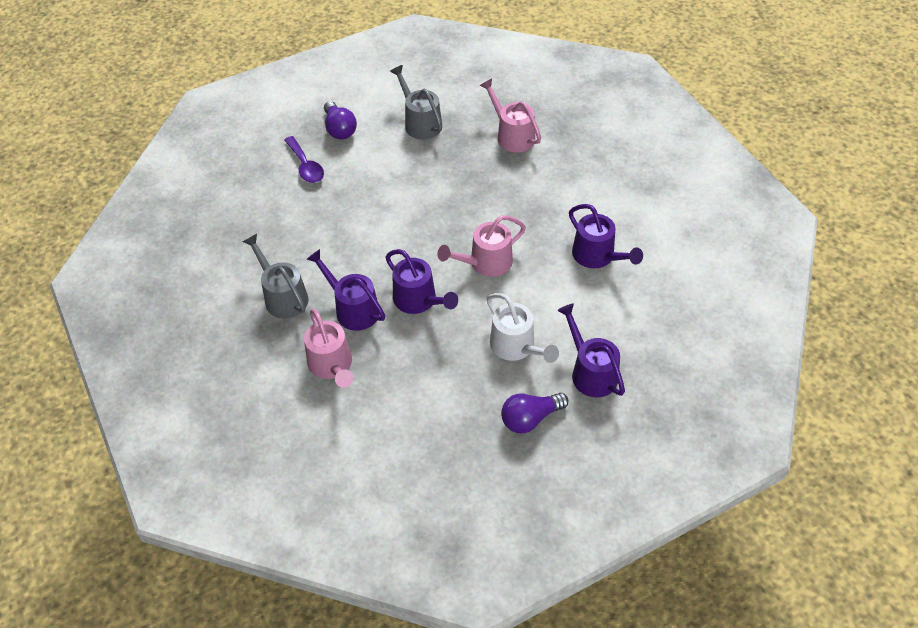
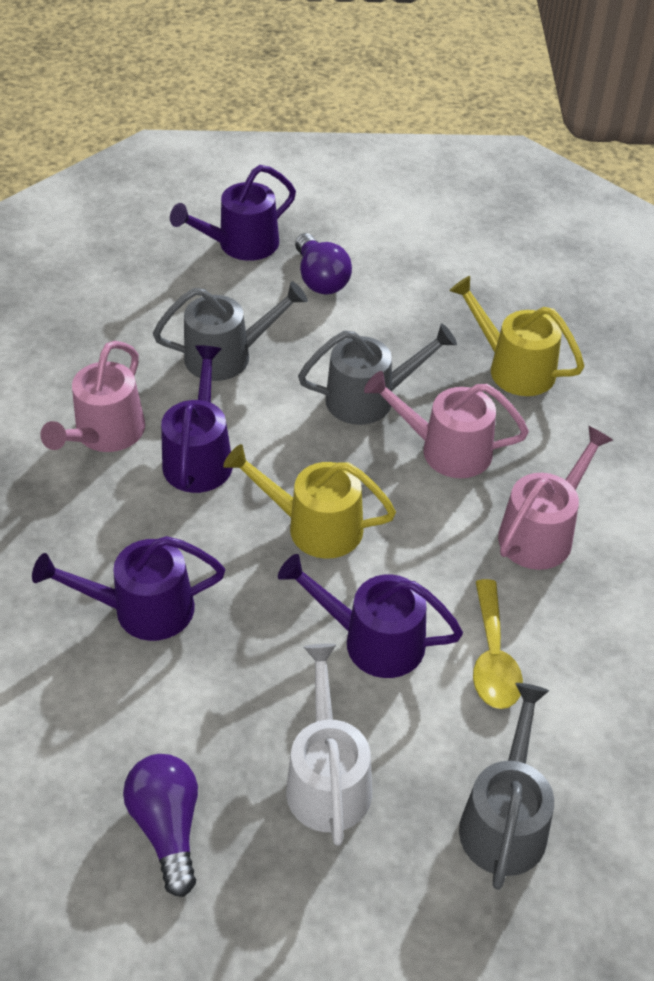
grey watering can: [243,234,308,319] [390,65,442,140] = 2 -> [153,281,308,381] [298,324,457,425] [459,683,554,890] = 3
purple spoon: [284,136,324,183] = 1 -> none = 0
yellow spoon: none = 0 -> [473,579,523,709] = 1
yellow watering can: none = 0 -> [223,444,396,559] [449,276,585,396] = 2

